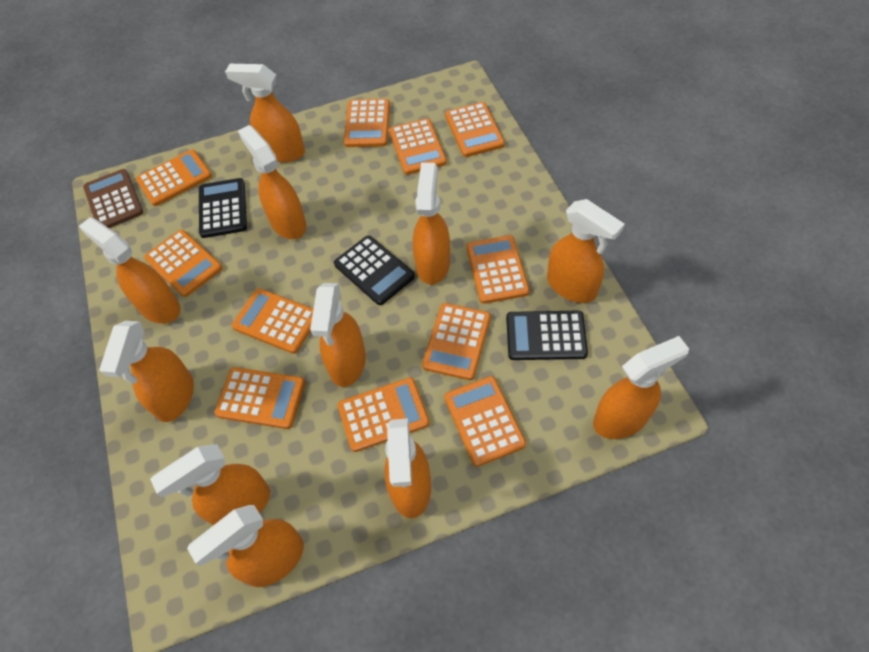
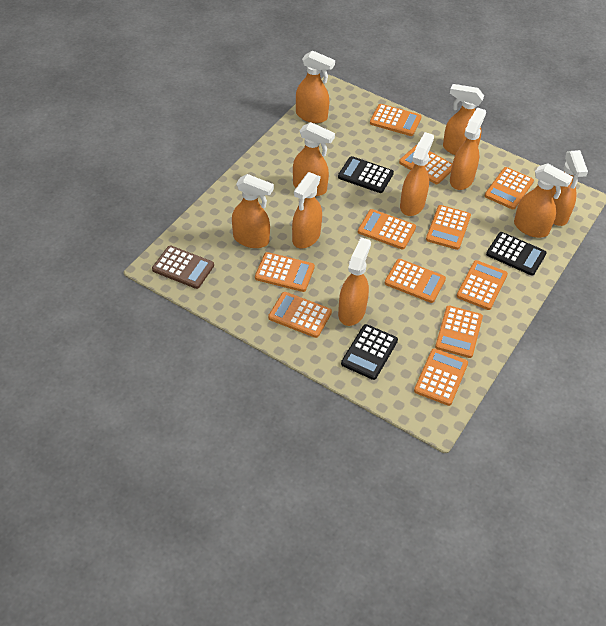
orange spray bottle: [79,217,180,324] [99,321,194,422] [150,444,270,525] [187,505,304,587] [225,64,305,162] [238,125,306,239] [310,283,366,387] [384,418,431,518] [413,163,450,284] [547,199,625,303] [593,336,689,439] = 11 -> [232,174,274,248] [292,172,322,248] [293,122,335,196] [296,50,335,123] [338,237,371,326] [400,132,434,216] [443,84,484,155] [450,107,486,190] [514,163,573,238] [551,150,588,226] = 10

